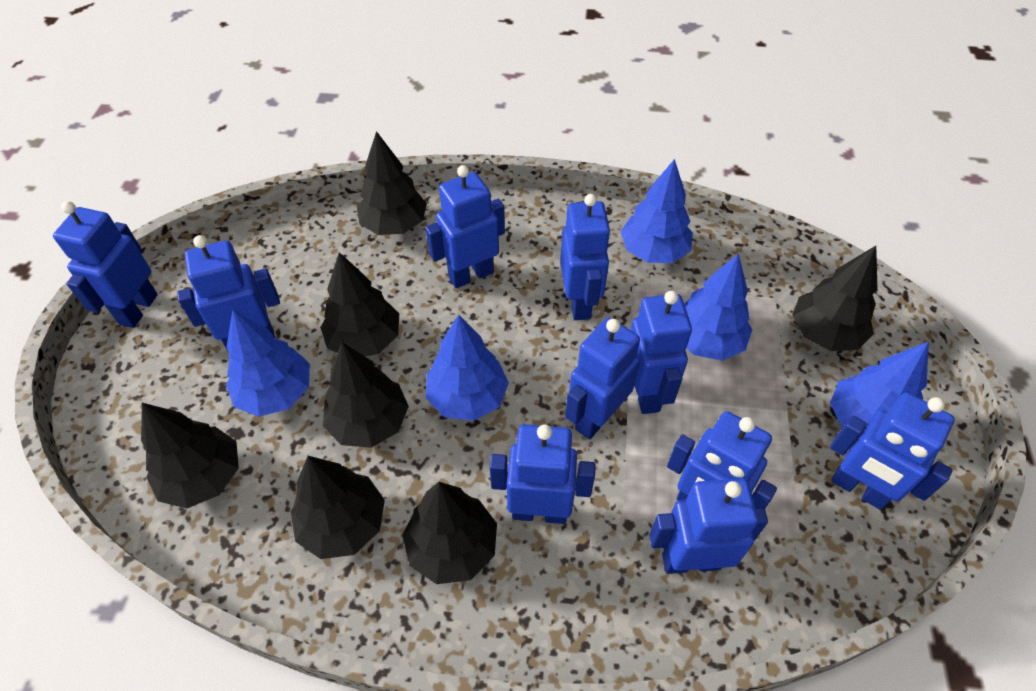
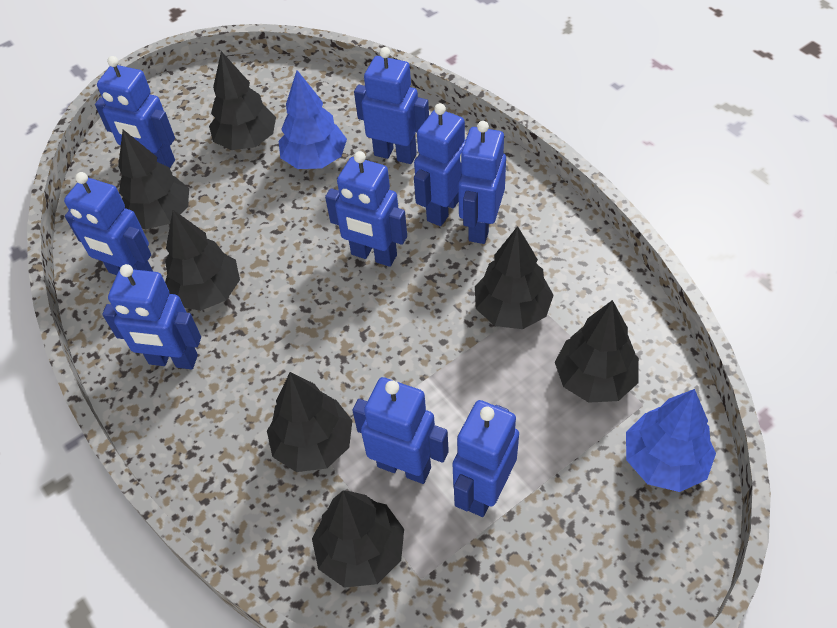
blue robot: [53,201,158,328] [177,235,280,353] [425,165,505,288] [490,424,596,524] [560,194,611,320] [565,318,640,440] [630,291,692,414] [649,479,768,574] [667,411,777,508] [830,392,955,510] = 10 -> [64,172,153,275] [95,56,175,168] [102,264,201,369] [325,151,407,267] [352,377,449,484] [354,47,429,164] [414,103,465,226] [452,400,519,517] [458,121,506,244] = 9
blue tree: [226,310,310,417] [426,315,509,421] [620,159,693,263] [684,254,752,361] [830,342,929,428] = 5 -> [279,70,347,169] [626,389,716,492] = 2

